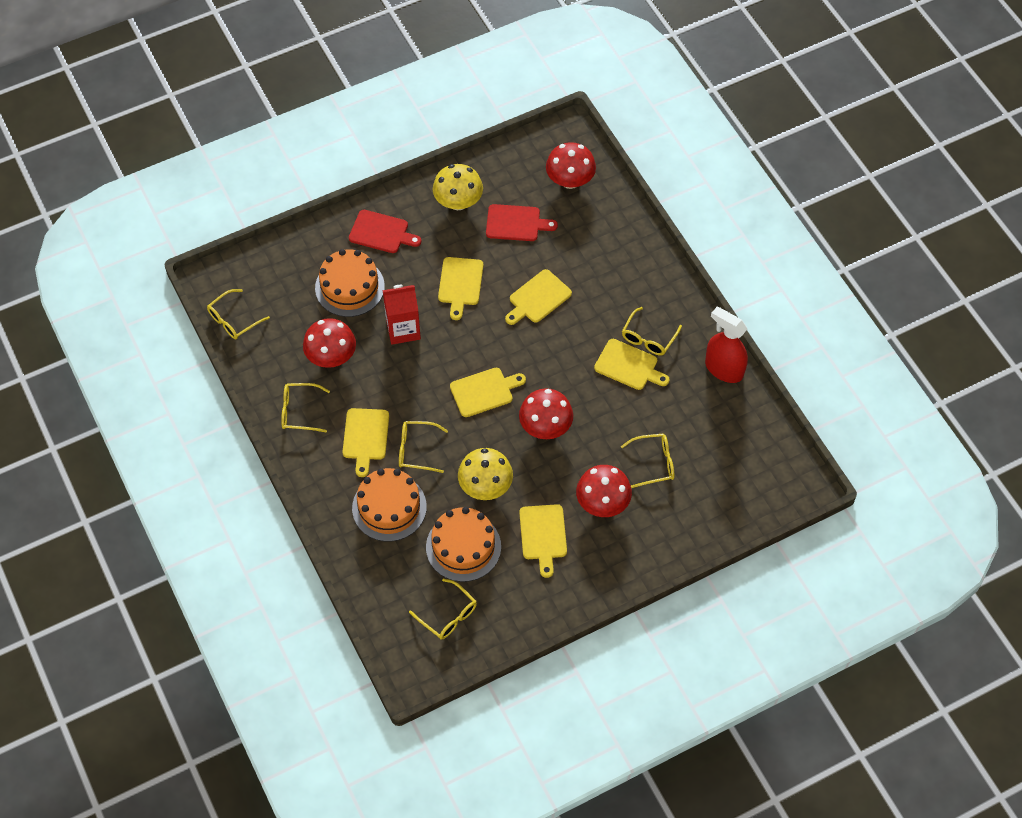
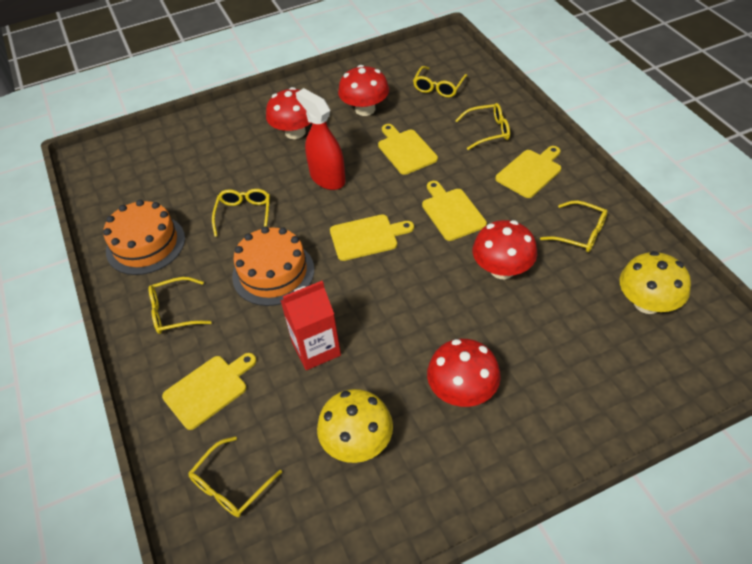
orange cake: [315,249,385,317] [352,468,427,542] [426,507,501,582] = 3 -> [103,200,185,275] [232,226,314,306] = 2
red cutting board: [349,210,421,253] [486,204,558,241] = 2 -> none = 0
yellow cutting board: [343,408,389,477] [438,257,483,320] [450,368,526,417] [505,269,572,325] [519,504,567,578] [594,339,670,390] = 6 -> [162,353,256,430] [330,214,414,261] [378,124,438,175] [422,181,487,241] [495,146,561,198] = 5

